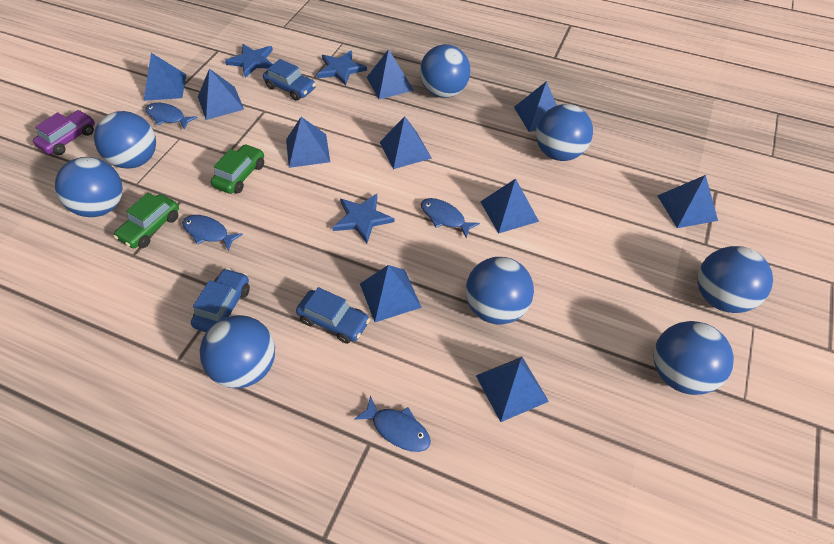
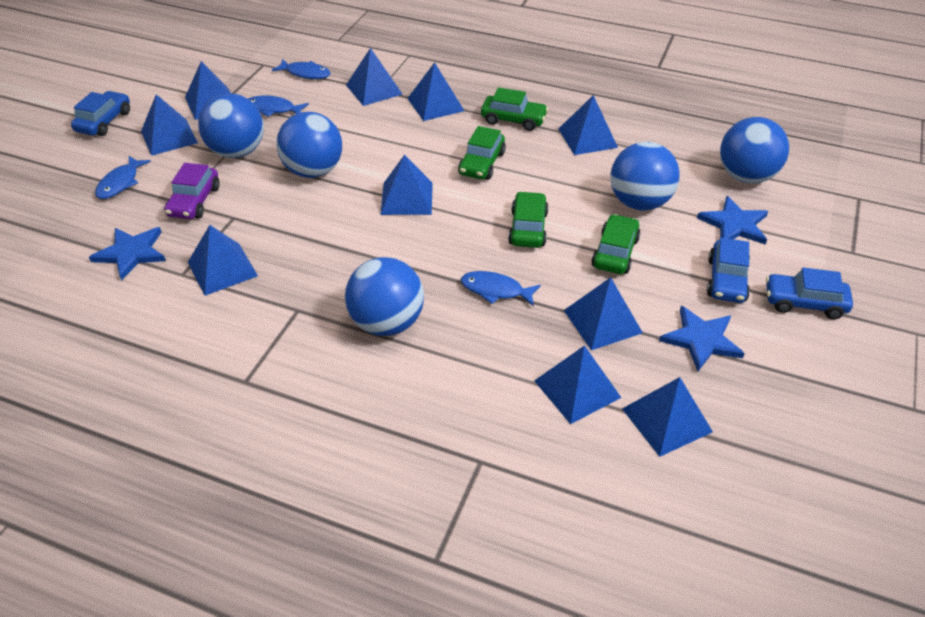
blue ball: [55,157,123,217] [94,111,156,169] [200,315,275,388] [420,44,471,98] [466,257,534,324] [536,104,593,161] [654,321,734,395] [697,246,773,313] = 8 -> [198,93,264,158] [276,112,342,178] [345,257,424,336] [610,142,680,210] [720,117,789,183] = 5
green car: [114,193,179,248] [211,144,264,194] = 2 -> [458,126,506,180] [481,87,548,131] [508,191,549,248] [591,214,641,274] = 4

